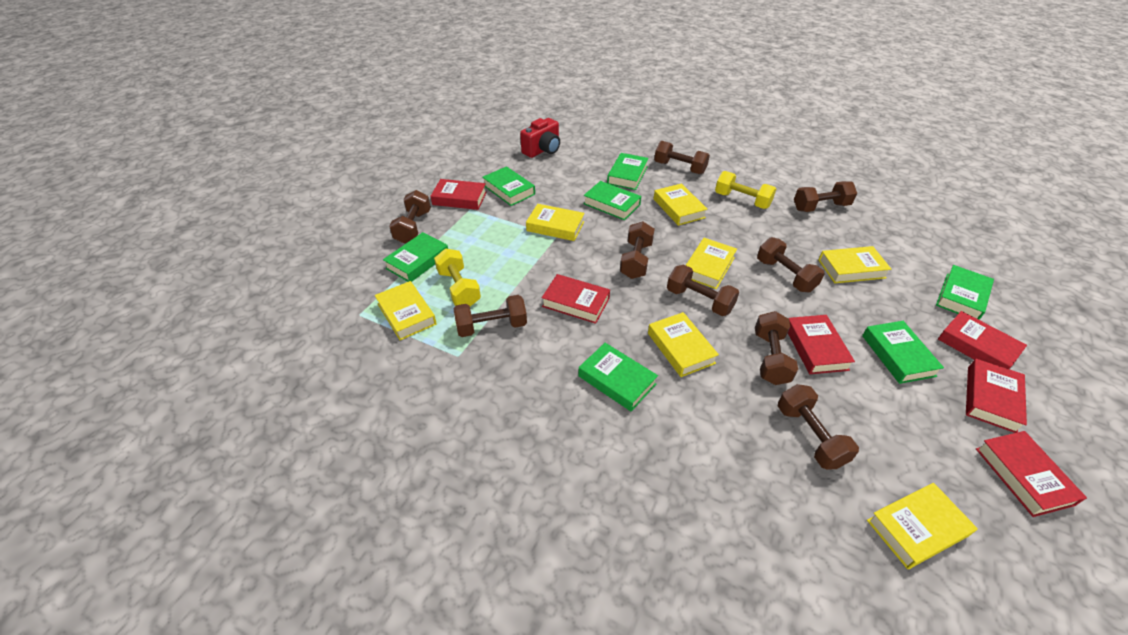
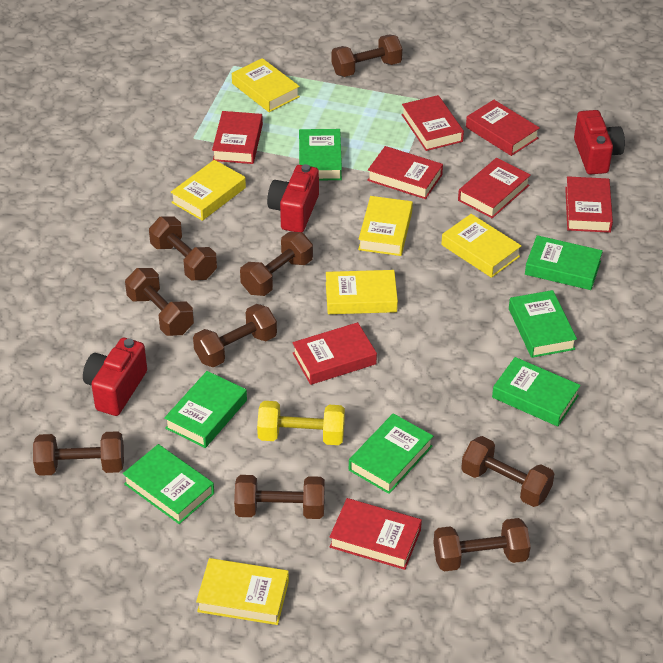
red book: [431,179,487,210] [542,274,610,324] [788,315,855,374] [938,311,1027,369] [966,359,1027,433] [976,431,1087,517] = 6 -> [212,111,263,164] [292,322,377,385] [330,498,422,570] [367,146,443,199] [401,95,464,151] [458,158,531,218] [466,100,540,156] [565,176,613,233] = 8
red camera: [520,118,560,158] = 1 -> [83,338,147,416] [267,164,319,232] [574,110,625,175] = 3
yellow book: [375,281,437,340] [526,204,585,241] [648,312,719,377] [654,183,708,226] [686,238,737,289] [819,246,892,283] [867,483,978,569] = 7 -> [170,160,246,221] [196,558,289,625] [232,58,300,112] [326,270,398,314] [358,196,413,256] [441,214,521,278] = 6
yellow dumbbell: [434,249,481,306] [715,171,776,209] = 2 -> [257,401,345,445] = 1

